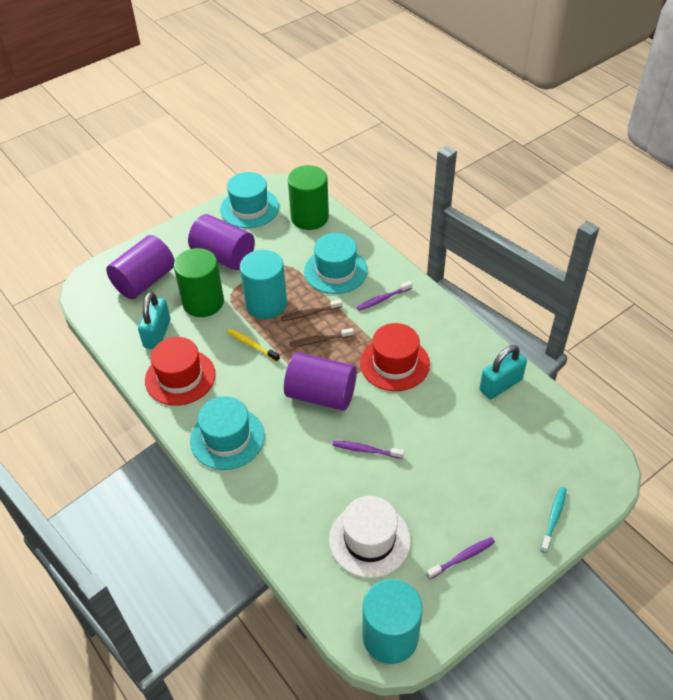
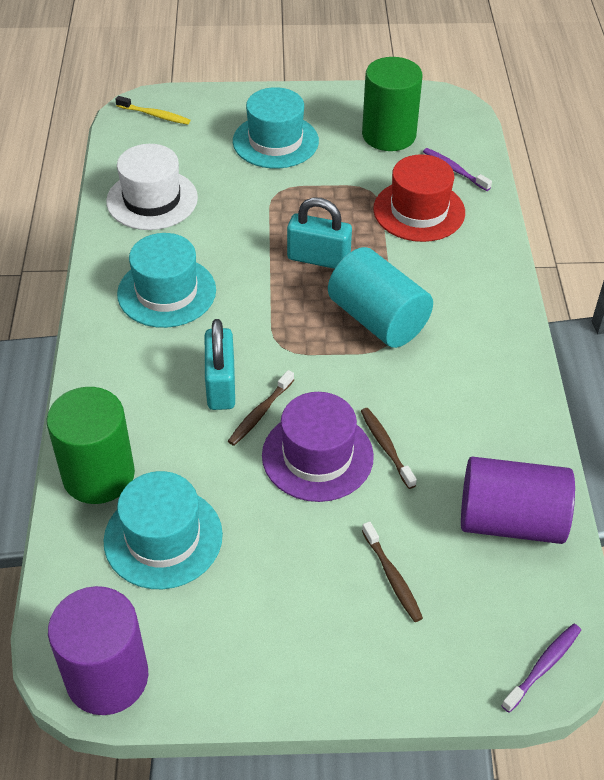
brown toothbrush: [281,299,343,321] [289,328,354,347] = 2 -> [228,370,294,446] [361,408,417,489] [362,522,423,622] = 3
purple cylinder: [106,235,175,299] [188,214,255,270] [284,352,357,411] = 3 -> [48,586,149,715] [461,457,575,544] = 2
purple hat: none = 0 -> [262,392,374,502] = 1
purple toothbrush: [333,441,404,459] [356,281,412,311] [426,537,495,579] = 3 -> [423,148,492,191] [501,624,581,713] = 2
red hat: [145,337,216,406] [360,323,430,391] = 2 -> [373,154,465,242] = 1
turquoise cylinder: [240,250,287,319] [362,579,422,664] = 2 -> [328,247,433,348] = 1
turquoise toothbrush: [540,487,567,553] = 1 -> none = 0

